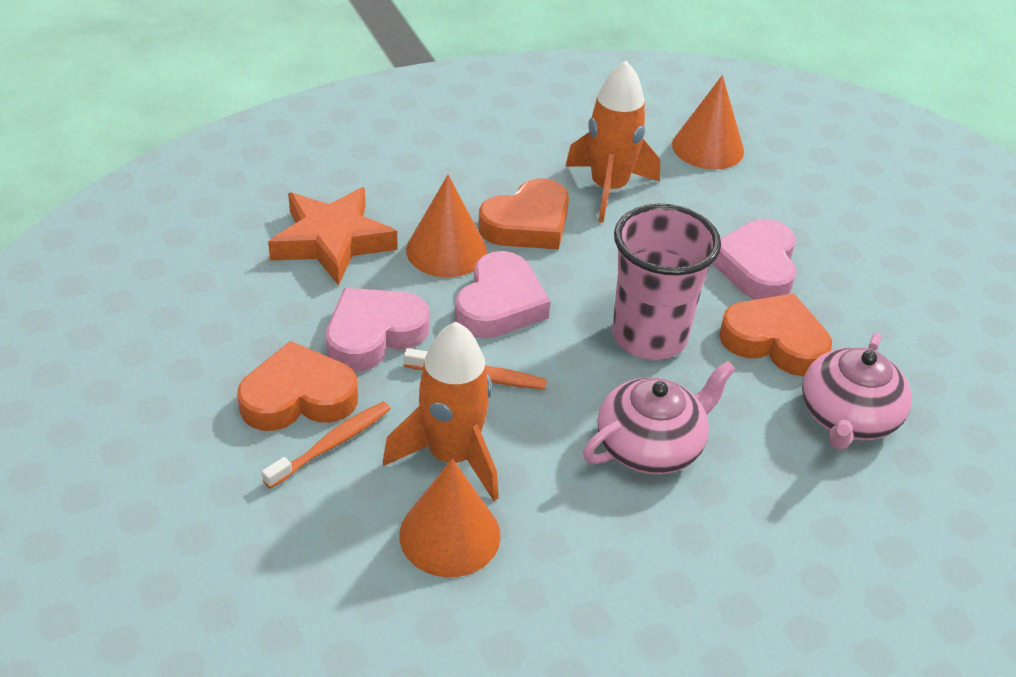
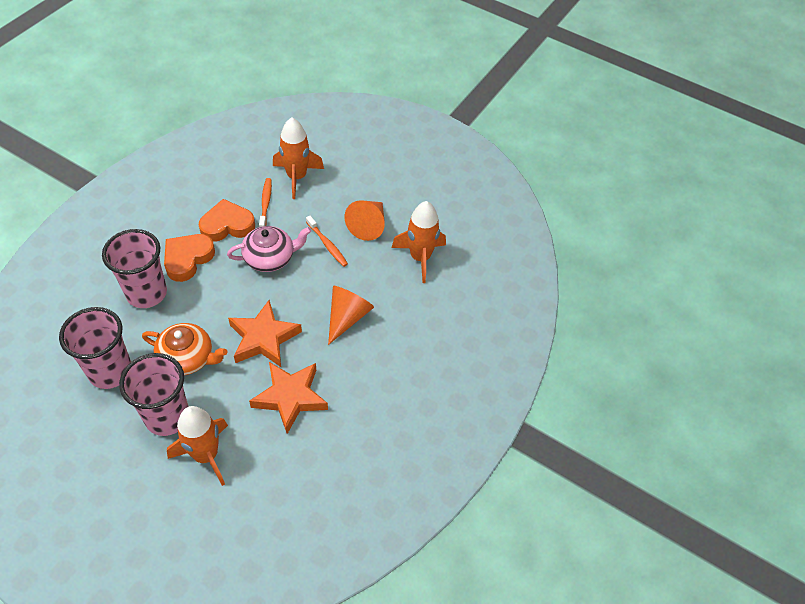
orange cone: [399,459,501,577] [406,175,487,277] [672,75,744,170] = 3 -> [328,286,374,345] [344,200,385,241] = 2
orange heart: [237,341,358,431] [478,179,569,249] [719,293,832,376] = 3 -> [164,234,215,282] [199,199,255,242] = 2
orange rocket: [383,322,499,501] [565,61,660,223] = 2 -> [167,406,228,486] [273,118,324,199] [392,201,446,283] = 3
orange star: [268,187,398,285] = 1 -> [228,300,302,367] [249,362,328,434] = 2
orange teapot: none = 0 -> [142,323,227,375] = 1
pink cup: [612,204,721,360] = 1 -> [59,307,131,389] [102,229,167,308] [119,353,189,436] = 3
pink heart: [326,288,430,371] [455,251,551,339] [712,219,797,300] = 3 -> none = 0
pink teapot: [583,361,736,475] [802,332,912,450] = 2 -> [227,226,311,272] = 1

